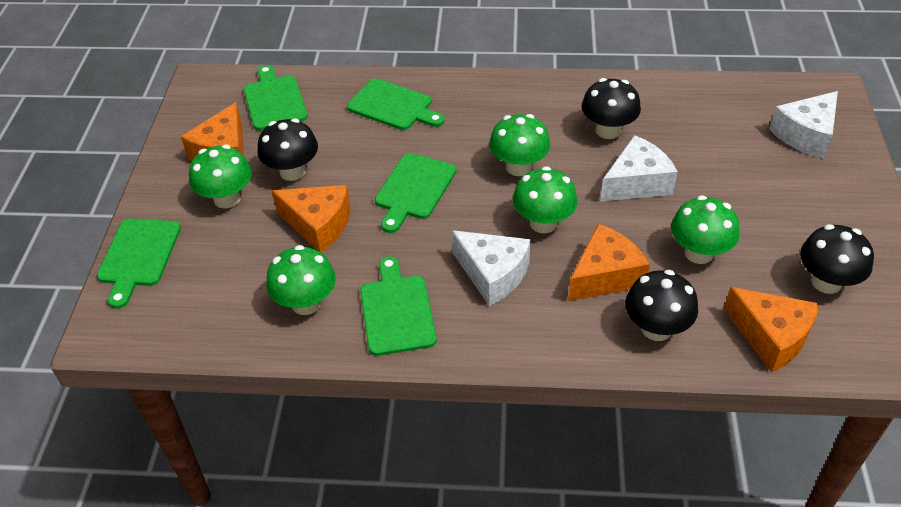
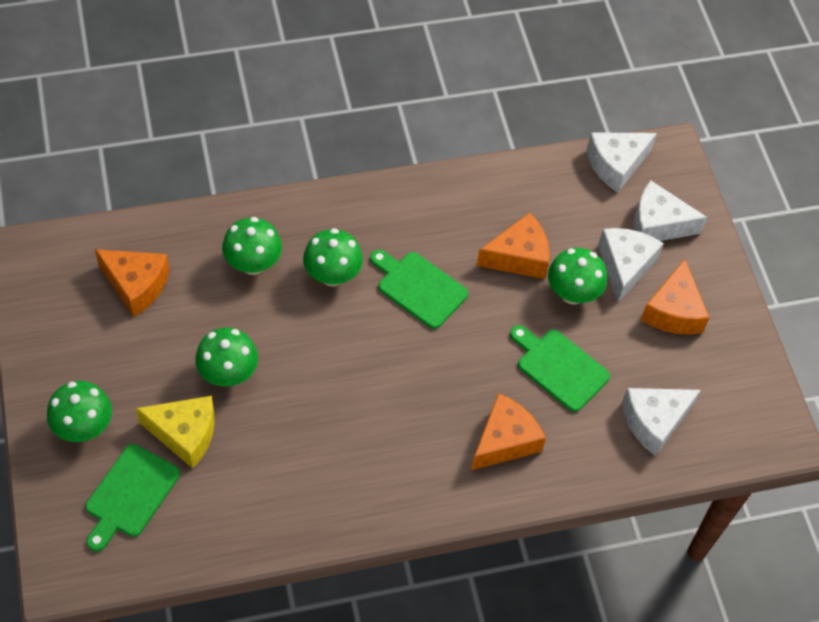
black mushroom: [257,118,318,181] [582,78,641,139] [625,270,698,341] [800,224,874,294] = 4 -> none = 0
green cutting board: [97,218,181,309] [244,65,308,131] [347,78,445,130] [360,256,437,356] [375,153,456,233] = 5 -> [86,444,180,552] [370,249,468,329] [510,325,610,412] = 3
white cheese: [452,230,530,306] [600,135,678,202] [769,91,838,158] = 3 -> [587,132,657,193] [598,228,664,303] [622,388,701,456] [633,180,707,241] = 4
yellow cheese: none = 0 -> [136,396,215,469] = 1

